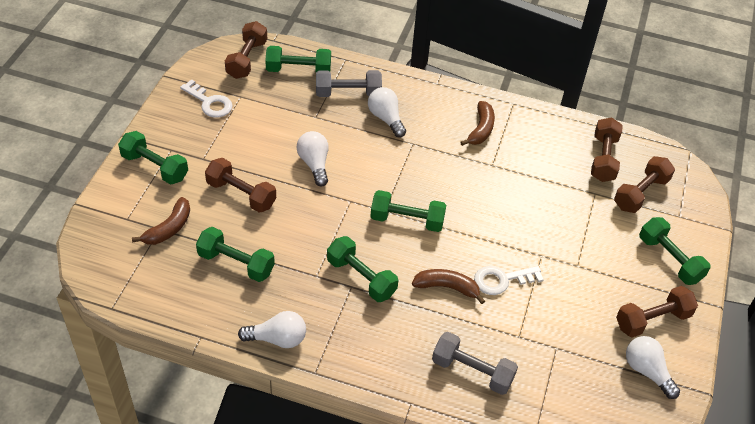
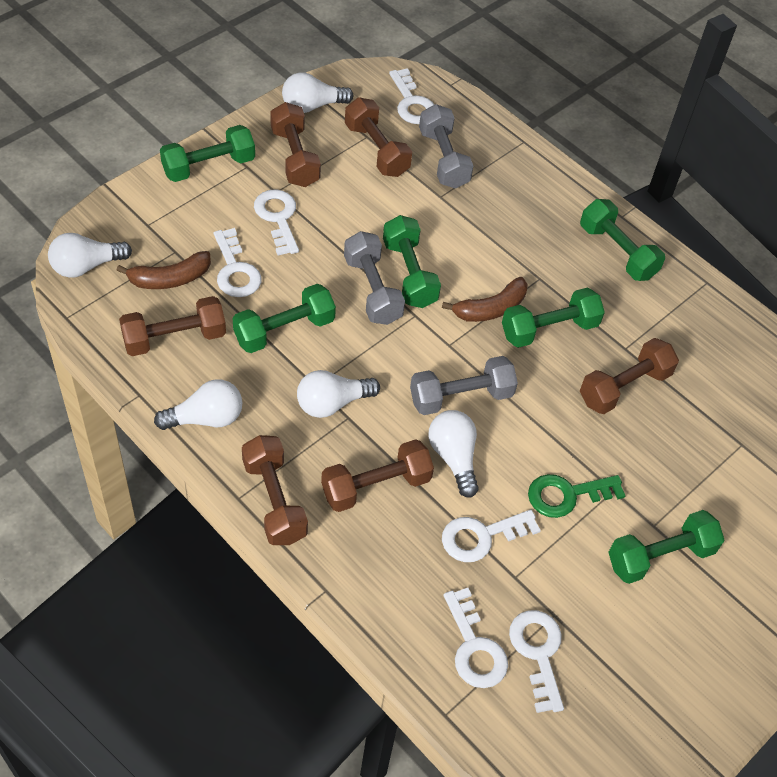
brown banana: [132,197,190,245] [412,269,485,304] [460,101,495,146] = 3 -> [116,251,211,289] [442,277,528,322] = 2
brown dumbbell: [205,158,276,213] [225,21,267,79] [591,117,623,182] [614,156,675,213] [616,286,698,338] = 5 -> [119,296,226,356] [242,435,308,545] [270,102,321,187] [321,439,434,512] [345,97,412,177] [580,338,679,414] = 6
green key: none = 0 -> [528,474,626,518] = 1
grey dumbbell: [316,70,382,97] [432,332,518,395] = 2 -> [344,231,405,325] [410,356,518,415] [419,104,473,189] = 3
white key: [180,79,233,118] [474,266,544,295] = 2 -> [214,228,261,297] [254,189,299,255] [389,68,434,124] [442,509,541,562] [444,588,508,688] [509,610,564,713] = 6
white light bulb: [238,311,306,348] [296,131,329,187] [368,87,406,137] [626,336,680,399] = 4 -> [48,233,132,278] [154,379,242,430] [282,72,353,113] [297,370,380,418] [428,410,479,498] = 5

